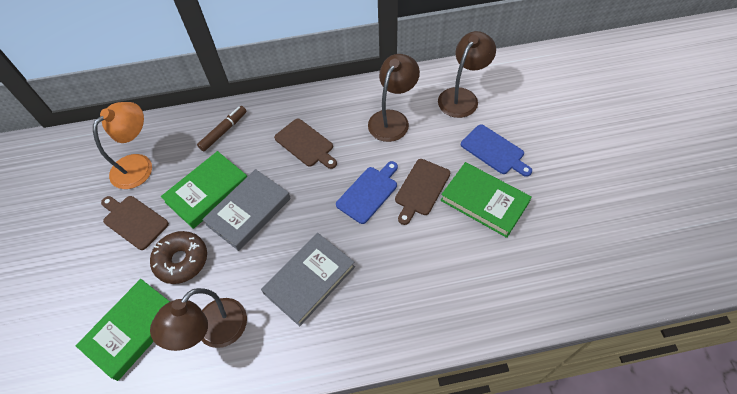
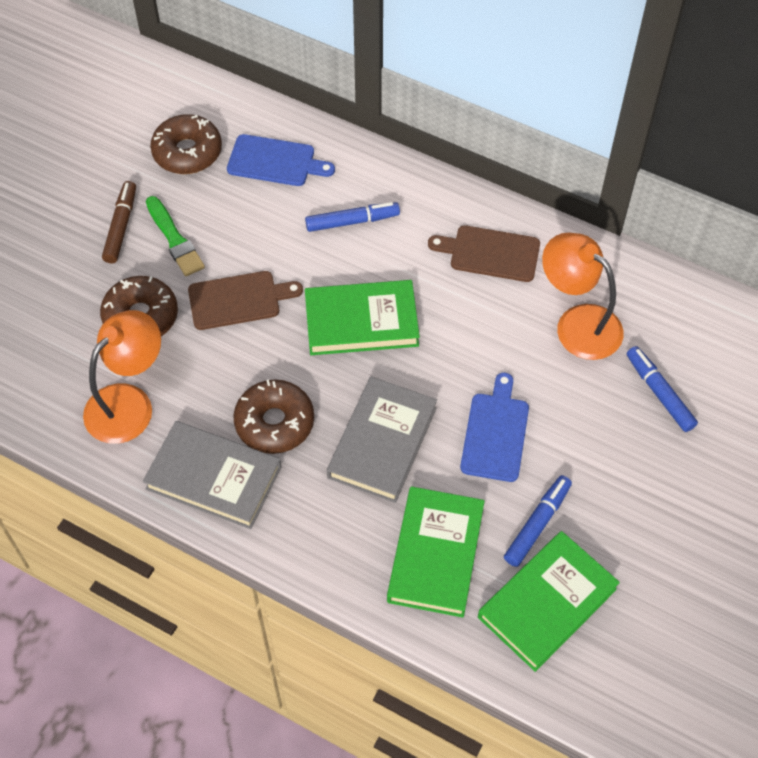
blue marker: none = 0 -> [305,202,400,232] [504,475,572,567] [627,346,698,432] = 3
brown cutting board: [101,196,169,250] [274,119,337,169] [395,159,450,225] = 3 -> [188,271,303,330] [428,225,540,282] = 2
brown donut: [150,231,207,284] = 1 -> [100,276,178,336] [150,114,222,174] [233,380,314,454] = 3
brown lamp: [150,288,247,351] [368,54,420,142] [438,31,496,118] = 3 -> none = 0
green brush: none = 0 -> [146,196,205,276] = 1
orange lamp: [93,102,152,189] = 1 -> [83,310,161,444] [542,233,623,360] = 2

